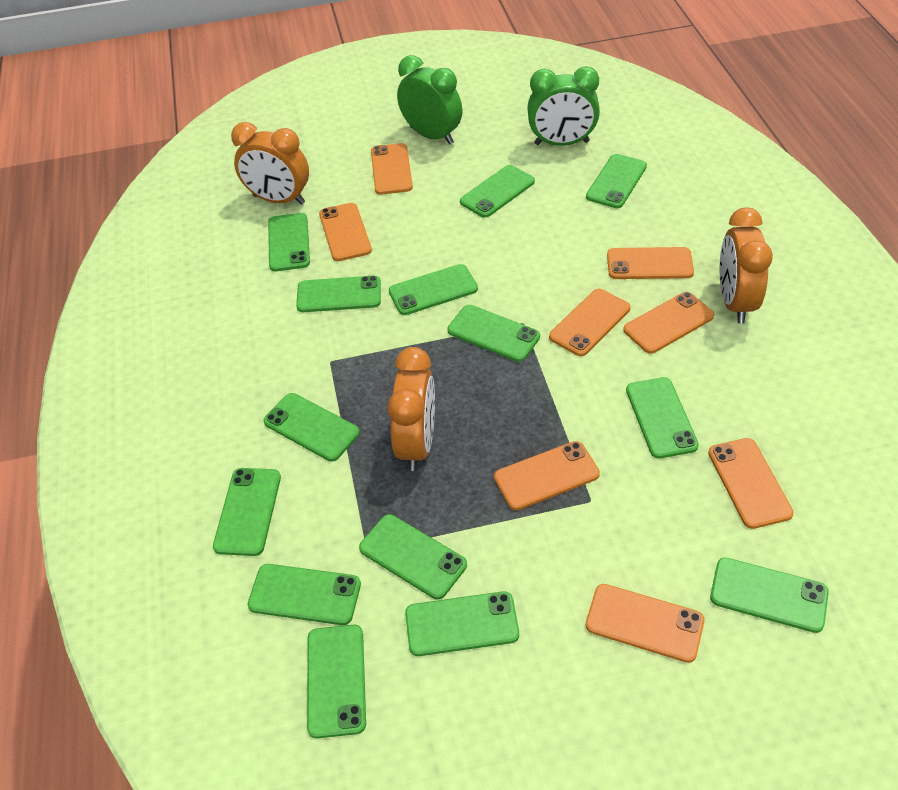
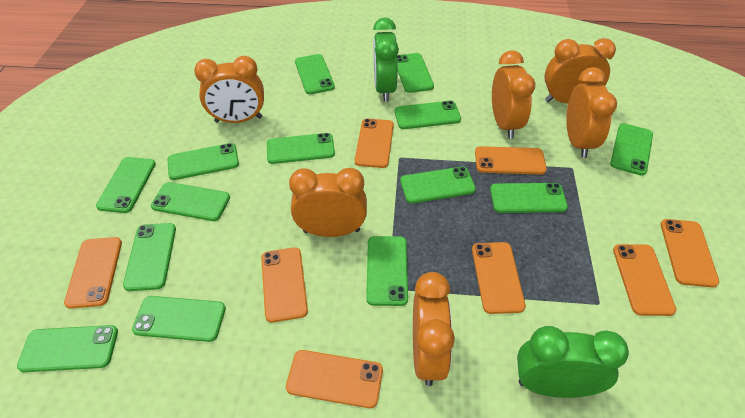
orange clock: [231,122,309,205] [387,347,435,471] [720,207,773,324] = 3 -> [194,56,264,123] [289,168,367,237] [413,272,455,386] [492,50,535,139] [544,38,616,103] [566,67,617,158] = 6

